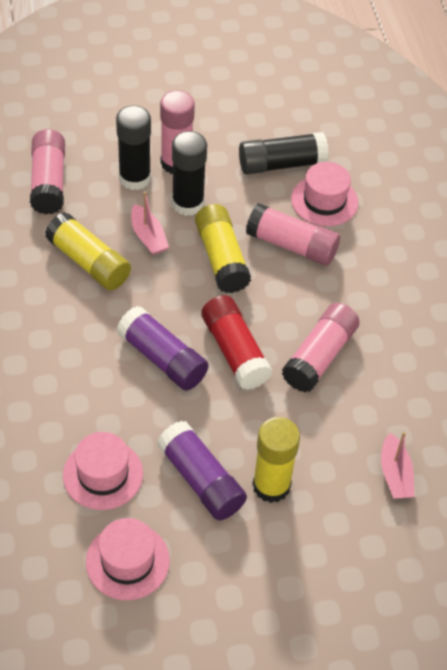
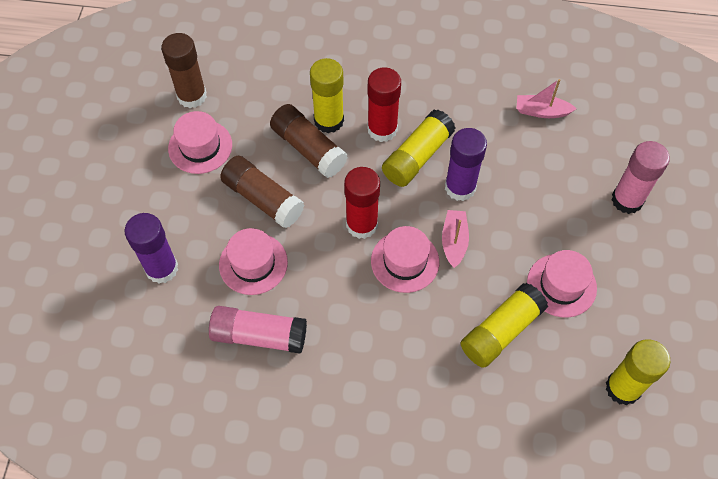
black glue stick: [116,105,151,190] [172,131,207,216] [239,132,329,174] = 3 -> none = 0
brown glue stick: none = 0 -> [161,33,207,108] [220,156,304,228] [270,104,348,178] = 3
pink glue stick: [30,129,65,214] [160,91,195,174] [246,203,340,266] [282,303,359,393] = 4 -> [209,306,307,354] [611,141,670,214] = 2
pink hat: [63,432,143,510] [86,518,170,600] [291,162,358,226] = 3 -> [168,111,232,174] [219,228,288,295] [371,226,439,293] [527,250,597,317] = 4
red glue stick: [201,295,272,390] = 1 -> [344,167,380,239] [367,67,401,142] = 2
yellow glue stick: [45,212,131,290] [195,204,251,293] [252,417,300,503] = 3 -> [310,58,344,133] [382,110,455,187] [460,283,548,368] [606,339,670,406] = 4

